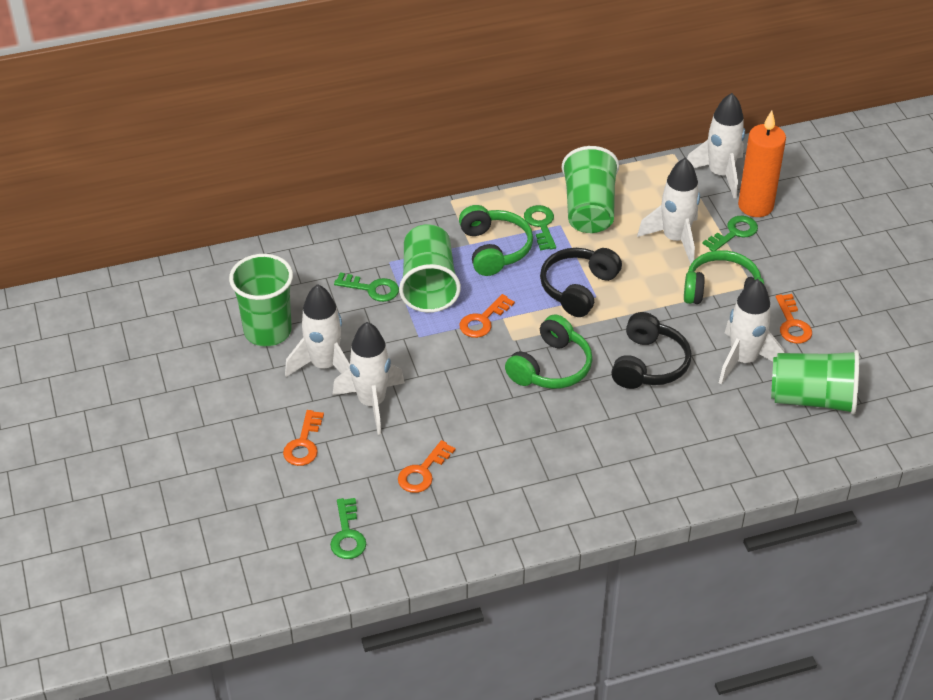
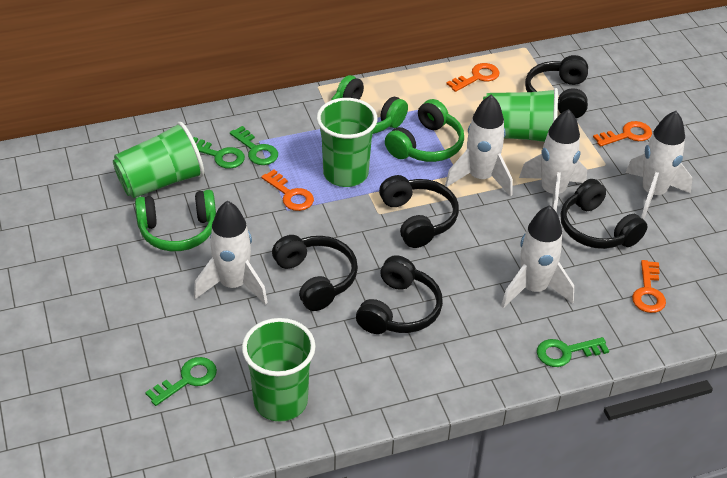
black headphones: [540,248,622,317] [611,312,692,389] = 2 -> [272,235,358,311] [356,255,443,334] [379,175,459,248] [525,55,588,118] [560,179,648,249] = 5
orange candle: [738,110,786,217] = 1 -> none = 0

